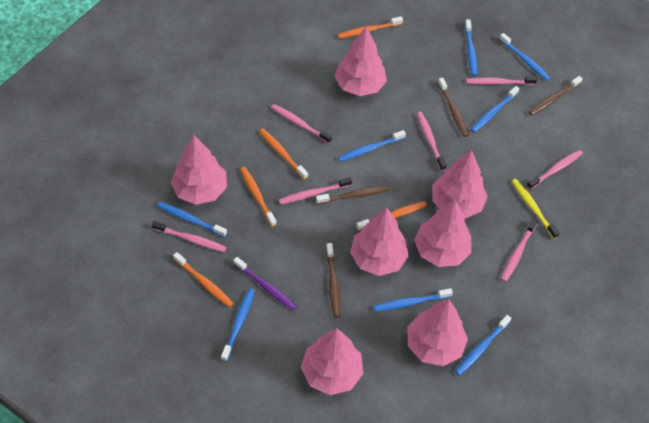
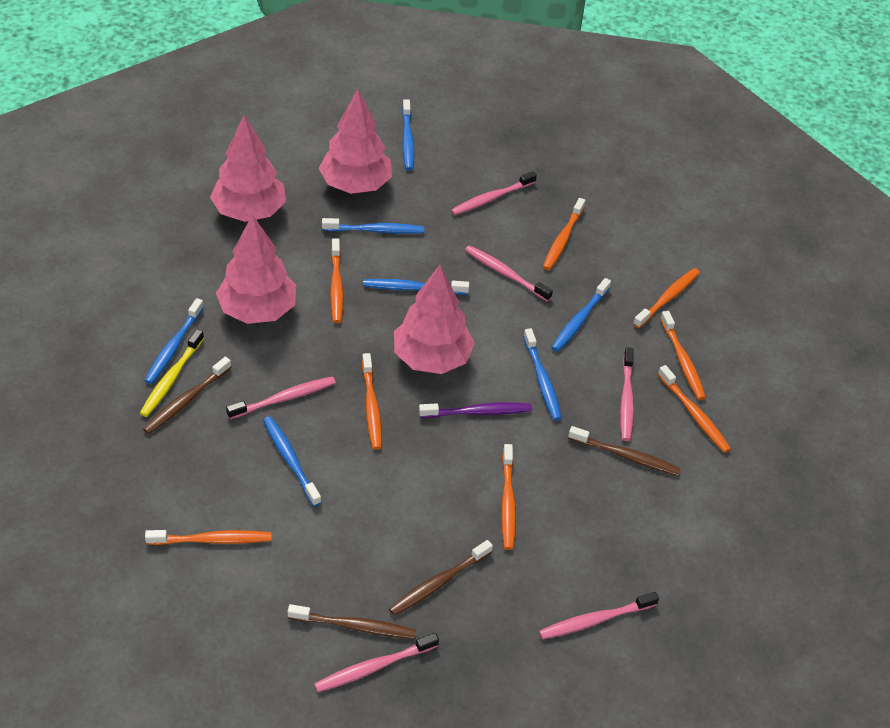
blue toothbrush: [158,202,227,237] [221,288,255,362] [338,130,406,162] [373,288,453,312] [455,315,511,376] [465,19,477,76] [471,86,520,132] [499,33,551,81] = 8 -> [145,298,204,384] [263,416,322,506] [322,218,424,234] [363,279,469,294] [402,99,414,170] [523,328,562,420] [551,278,611,352] = 7
orange toothbrush: [173,252,234,307] [240,167,277,227] [259,128,308,180] [338,16,403,39] [356,201,427,231] = 5 -> [145,530,272,545] [330,238,343,323] [362,353,382,450] [501,444,516,550] [543,198,585,270] [633,268,700,328] [658,365,731,453] [660,311,706,400] = 8
pink toothbrush: [152,221,227,252] [271,104,332,144] [279,177,352,205] [417,112,447,171] [466,76,537,85] [501,218,538,282] [527,150,583,190] = 7 -> [226,376,336,419] [314,633,439,692] [451,171,537,215] [465,245,553,302] [539,592,659,639] [620,347,634,441] = 6
pink tree: [171,135,227,205] [301,328,364,395] [335,27,387,96] [350,207,409,276] [408,299,468,366] [415,199,472,267] [432,150,488,218] = 7 -> [210,115,286,222] [216,214,296,324] [319,89,392,194] [394,265,475,374] = 4

